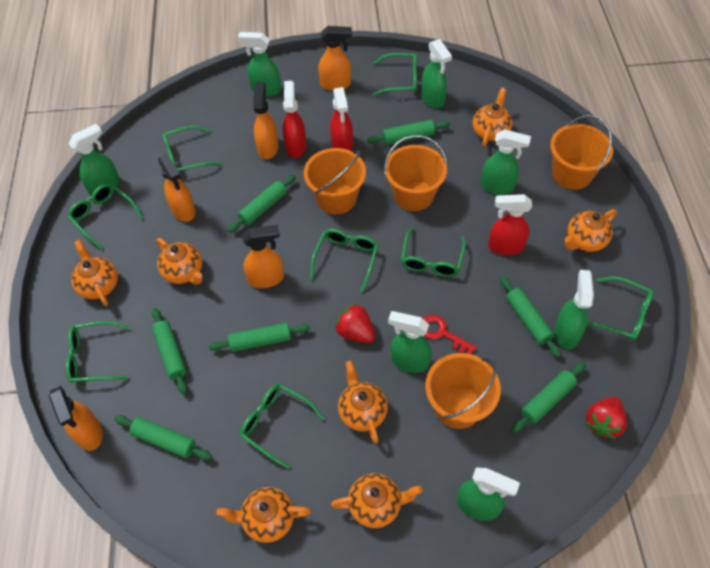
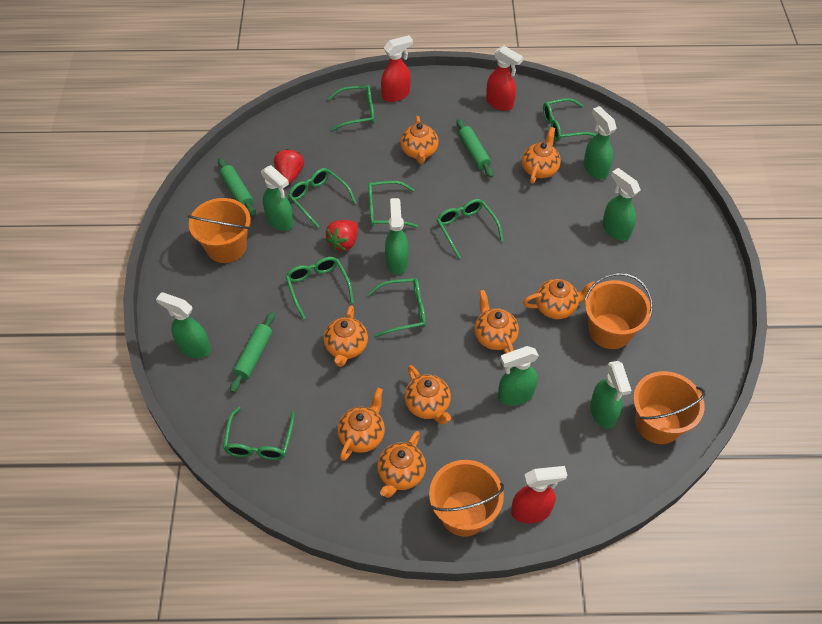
green rolling pin: [114,415,212,460] [152,308,187,394] [208,323,310,352] [228,175,296,233] [367,120,450,145] [500,276,561,357] [511,362,586,433] = 7 -> [218,158,256,217] [230,312,275,393] [457,119,493,178] = 3
orange spray bottle: [49,386,103,451] [158,154,196,222] [242,225,284,288] [253,82,279,159] [318,26,352,91] = 5 -> none = 0
orange teapot: [71,239,118,306] [156,238,203,284] [216,487,311,543] [331,473,423,528] [338,361,388,443] [473,88,513,146] [565,209,617,252] = 7 -> [323,305,368,367] [337,388,385,461] [377,431,426,498] [400,116,438,164] [405,365,451,425] [474,290,519,354] [522,127,561,183] [523,279,597,319] = 8
red key: [423,315,476,354] = 1 -> none = 0

